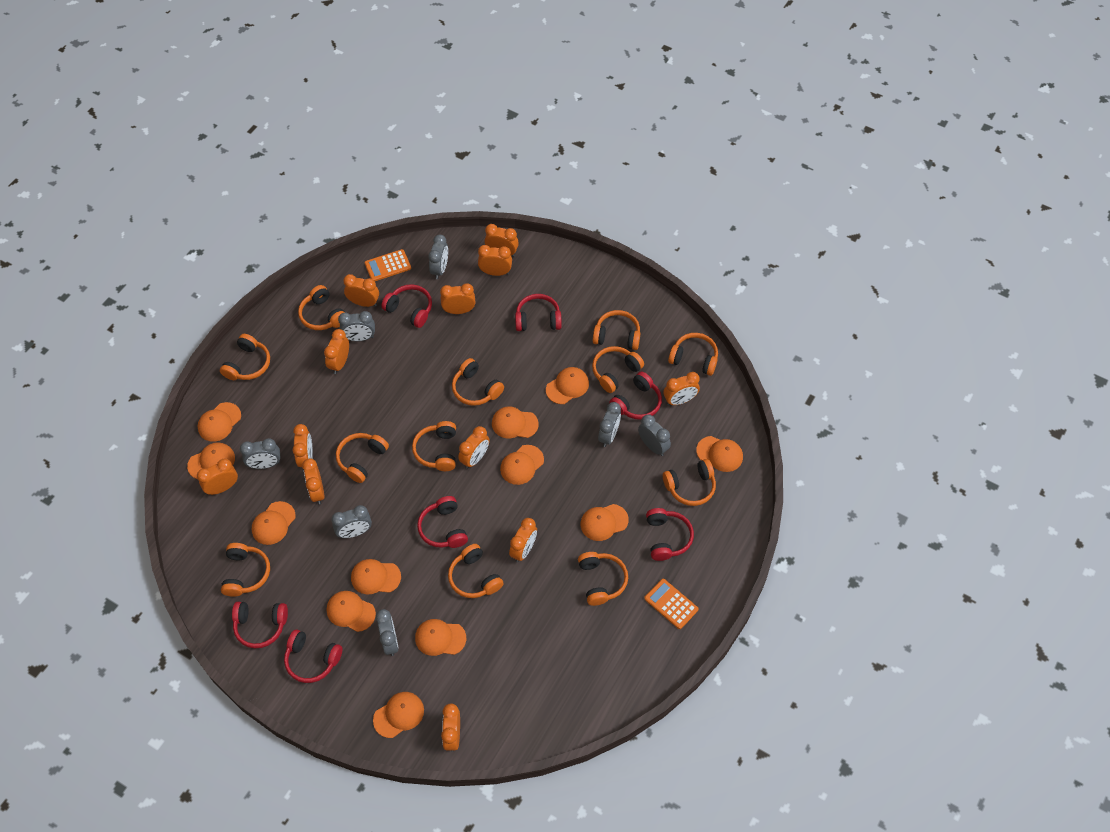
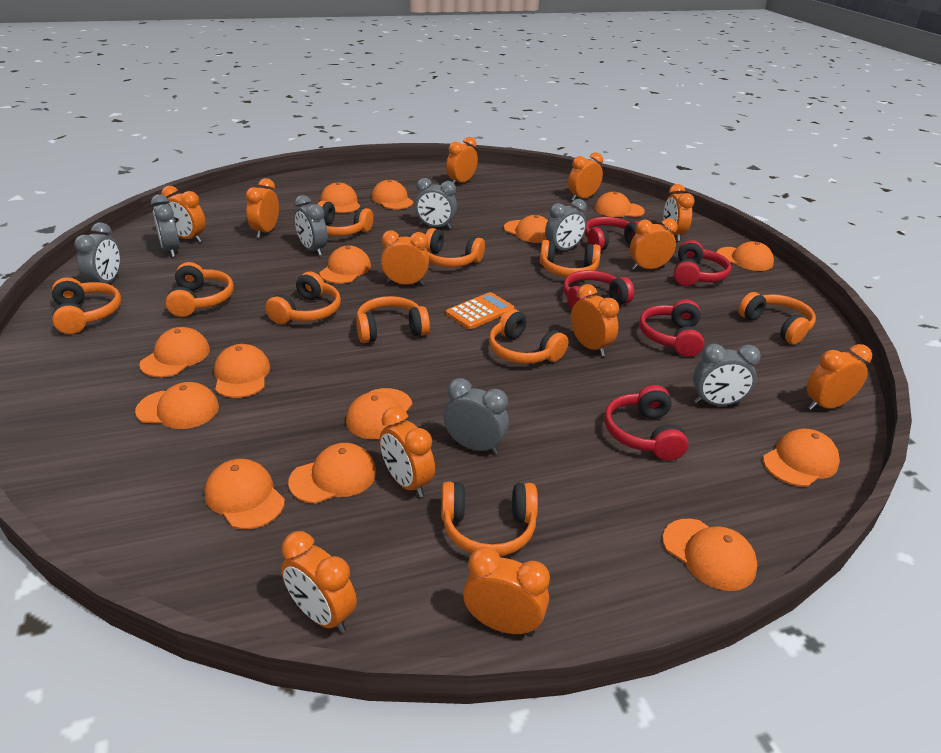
orange calculator: [364,249,411,281] [644,579,699,629] = 2 -> [446,292,514,329] = 1
orange cap: [187,442,235,479] [198,402,241,442] [252,501,296,545] [327,591,376,632] [351,559,401,594] [373,692,424,738] [415,619,466,656] [492,406,539,438] [500,445,544,485] [546,367,589,404] [581,504,629,541] [696,436,743,472] = 12 -> [135,382,219,429] [139,327,210,378] [204,459,285,529] [214,344,270,398] [288,443,376,504] [319,245,371,284] [320,182,360,213] [346,388,412,439] [371,180,413,209] [504,215,548,243] [594,192,645,217] [663,519,757,591] [717,241,774,271] [763,428,840,487] = 14
orange headphones: [220,334,270,380] [221,543,270,597] [298,285,345,330] [336,433,389,483] [412,421,456,471] [448,544,503,598] [452,358,504,406] [578,552,628,606] [592,346,644,393] [593,310,640,350] [663,459,716,506] [668,333,718,376] = 12 -> [52,277,121,334] [165,262,234,317] [265,272,341,324] [318,201,373,236] [356,296,430,343] [426,228,485,267] [441,482,538,556] [489,309,568,364] [539,240,601,277] [738,292,816,345] = 10
red headphones: [232,602,288,648] [284,630,343,683] [381,284,432,328] [417,496,468,548] [515,294,562,331] [609,371,662,420] [646,508,694,561] = 7 -> [563,270,634,310] [585,217,639,250] [604,385,688,461] [639,299,704,357] [674,240,731,286] = 5

